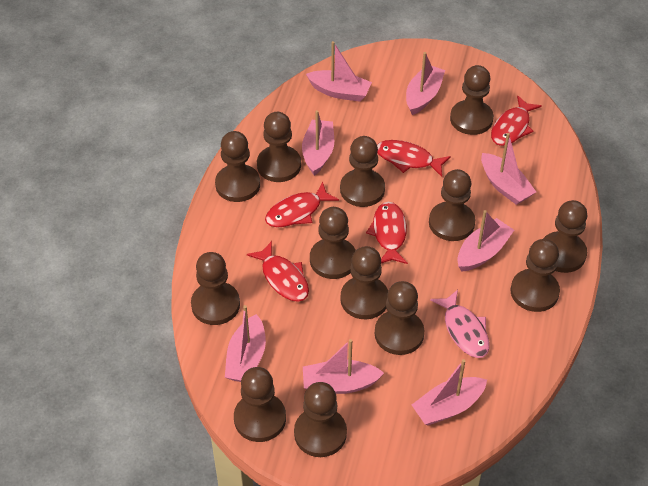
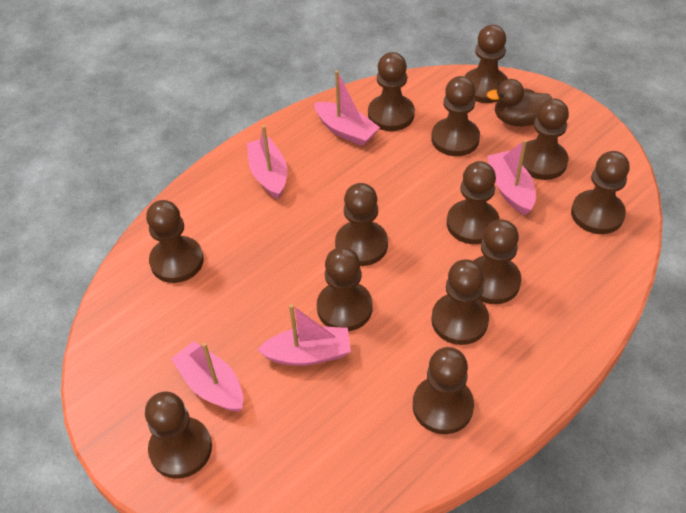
brown duck: none = 0 -> [487,79,552,126] = 1
pink boat: [225,305,266,382] [302,110,334,176] [303,339,384,394] [306,41,372,102] [406,52,445,115] [412,359,487,425] [458,210,514,272] [481,133,536,205] = 8 -> [171,341,243,412] [247,125,287,199] [257,304,351,366] [314,70,380,146] [487,139,536,215] = 5
pink fish: [430,290,489,358] = 1 -> none = 0
red fish: [247,241,309,302] [265,182,339,227] [366,202,408,264] [377,140,451,177] [491,95,542,146] = 5 -> none = 0

